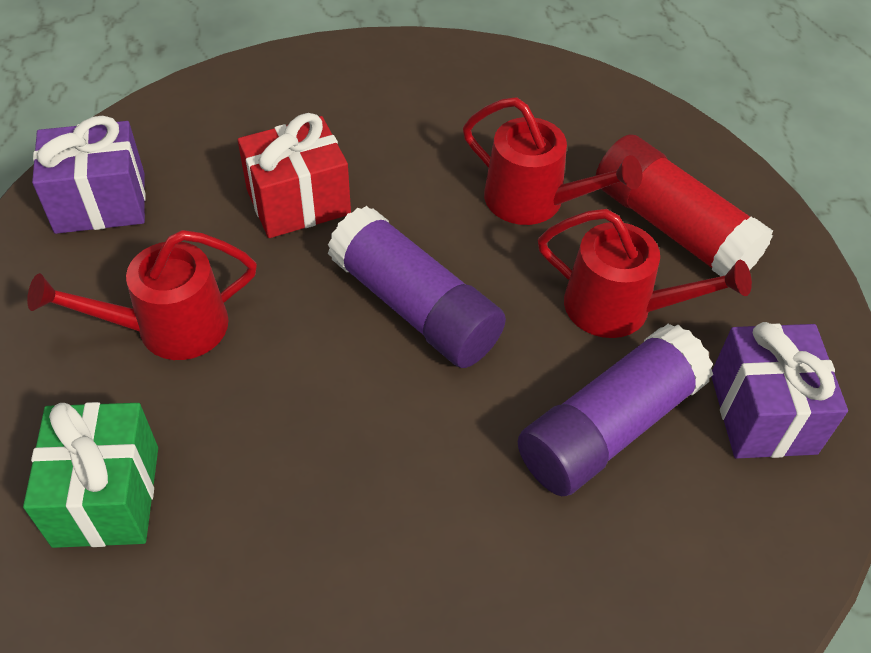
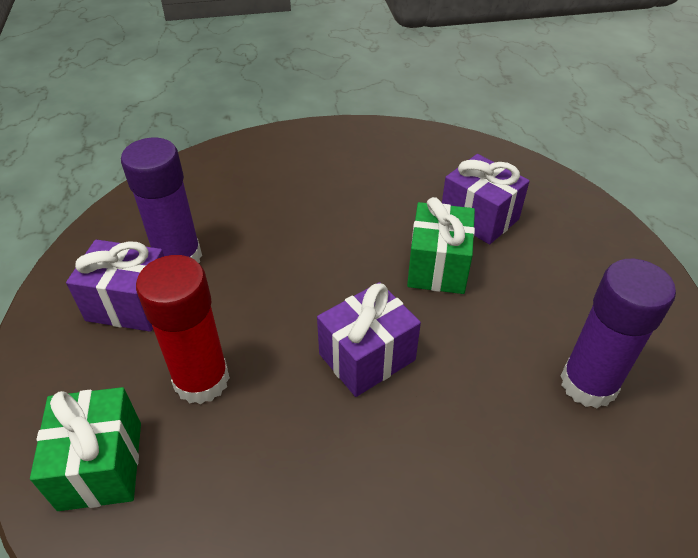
green gift: [23,402,158,548] = 1 -> [30,387,141,511] [407,197,475,294] = 2
purple gift: [32,116,146,234] [711,322,848,459] = 2 -> [66,240,164,332] [317,282,421,397] [442,154,529,244] = 3
red gift: [238,113,351,238] = 1 -> none = 0
red watering can: [27,230,257,360] [463,97,642,225] [538,209,752,338] = 3 -> none = 0

